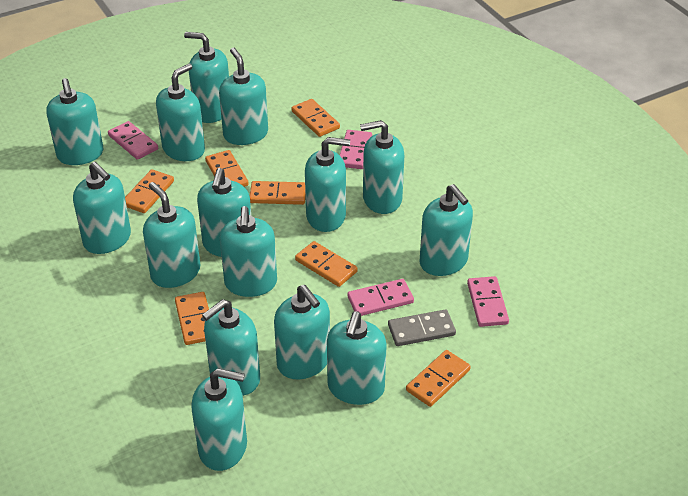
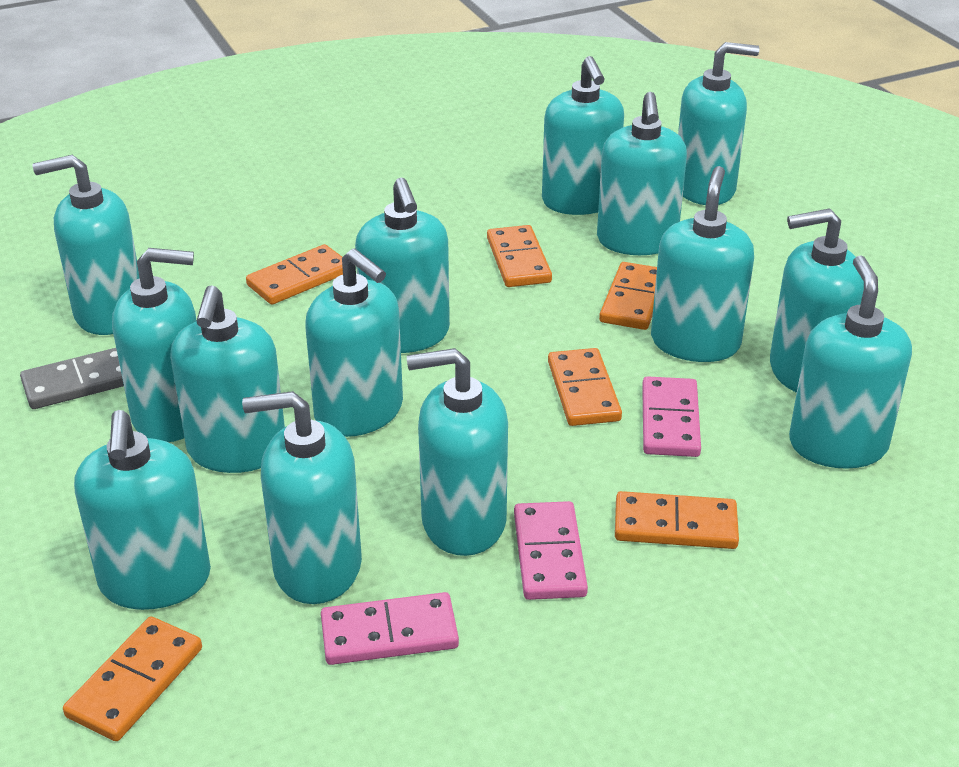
orange domino: [125,169,174,213] [175,292,209,345] [205,150,249,187] [250,181,306,205] [292,99,340,137] [295,241,358,287] [406,350,471,407] = 7 -> [63,617,202,741] [246,244,343,305] [487,225,552,287] [548,348,622,426] [599,262,657,330] [615,491,739,549] = 6
pink domino: [108,121,158,160] [340,130,372,169] [347,279,414,316] [467,276,509,327] = 4 -> [321,592,459,665] [514,501,588,600] [642,376,701,457] = 3
turquoise soap dispenser: [46,78,103,165] [73,162,131,254] [143,182,200,288] [156,64,205,161] [184,32,229,123] [191,368,247,471] [197,168,251,257] [202,299,260,396] [219,48,268,145] [220,206,277,297] [274,285,330,379] [305,137,350,232] [327,312,387,405] [360,120,404,214] [419,184,473,276] = 15 -> [32,155,140,335] [74,410,211,610] [112,248,197,442] [170,285,285,473] [242,391,362,604] [305,248,403,437] [355,178,450,353] [407,348,508,556] [542,56,624,215] [597,92,687,255] [651,166,754,362] [678,42,759,205] [770,208,864,393] [789,255,912,469] = 14

